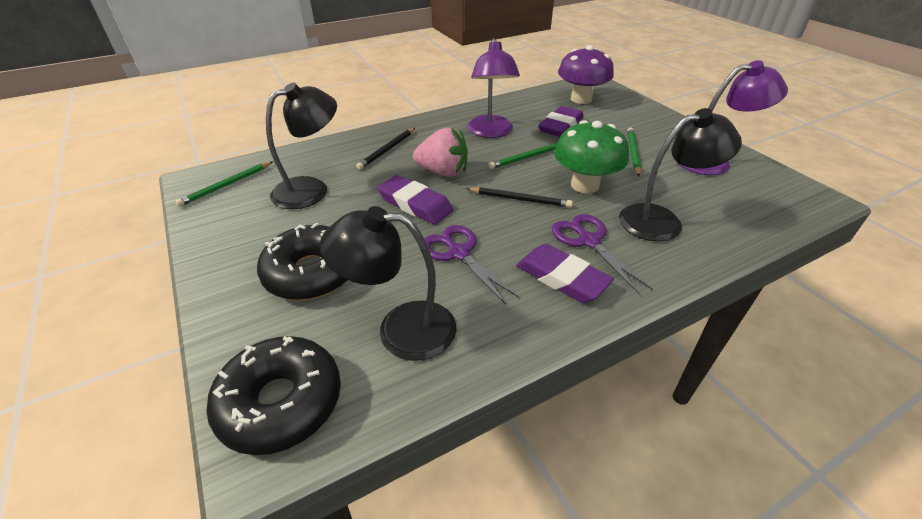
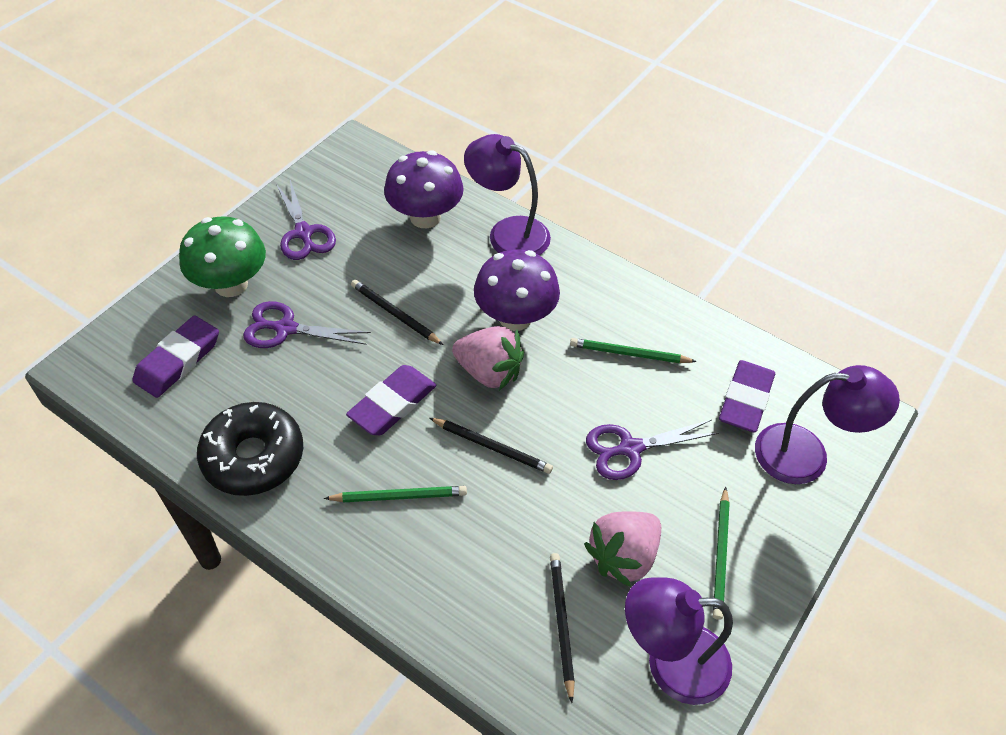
black donut: [206,336,341,455] [257,223,347,300] = 2 -> [197,402,303,496] = 1
black lamp: [266,83,337,209] [320,206,456,361] [619,108,742,241] = 3 -> none = 0
black pencil: [356,128,415,170] [466,187,573,208] = 2 -> [351,280,443,345] [430,418,553,474] [550,553,575,703] = 3
pink strawberry: [413,127,468,177] = 1 -> [452,326,524,391] [584,511,661,587] = 2
purple lamp: [467,38,520,138] [678,60,788,175] = 2 -> [464,134,551,255] [625,577,733,705] [755,365,900,484] = 3
purple mushroom: [558,45,614,104] = 1 -> [384,151,464,228] [474,249,560,331] = 2
purple scissors: [424,225,520,304] [552,214,652,294] = 2 -> [243,301,371,348] [276,180,336,260] [586,420,719,480] = 3

